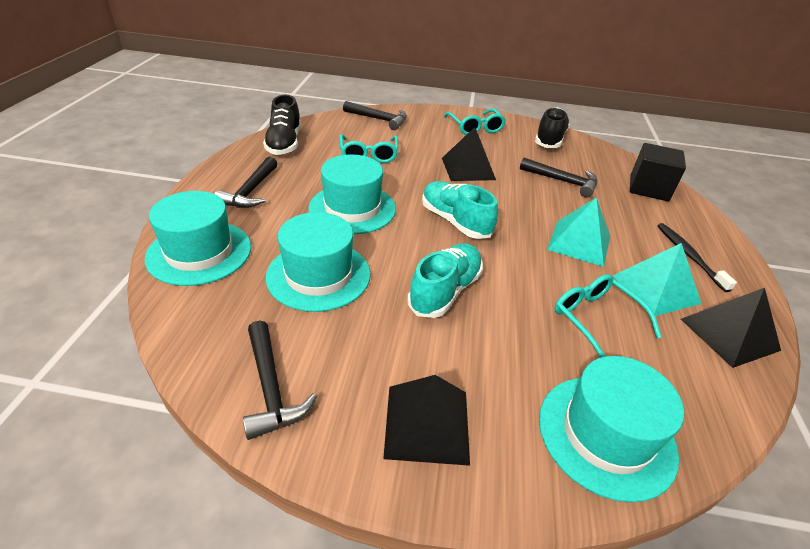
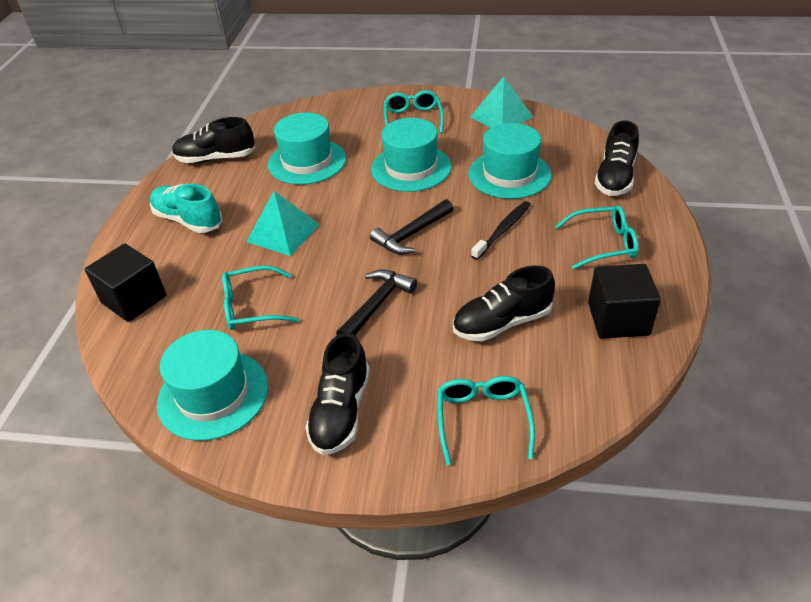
black cube: [630,143,686,201] = 1 -> [85,243,166,322] [588,264,661,339] = 2
black hammer: [214,157,278,208] [243,321,317,440] [343,101,407,130] [520,158,597,198] = 4 -> [336,270,417,335] [370,199,453,254] = 2
black pyramid: [383,375,470,466] [442,127,496,181] [681,288,781,368] = 3 -> none = 0
black shoe: [263,95,301,155] [535,107,570,148] = 2 -> [172,117,256,163] [305,333,370,455] [453,265,555,341] [595,120,639,196] = 4
turquoise glasses: [340,134,398,163] [444,109,506,135] [555,274,662,358] = 3 -> [222,265,299,330] [384,90,444,134] [437,376,535,465] [555,205,639,269] = 4
turquoise shoe: [407,243,483,318] [422,181,498,239] = 2 -> [150,184,223,233] = 1

